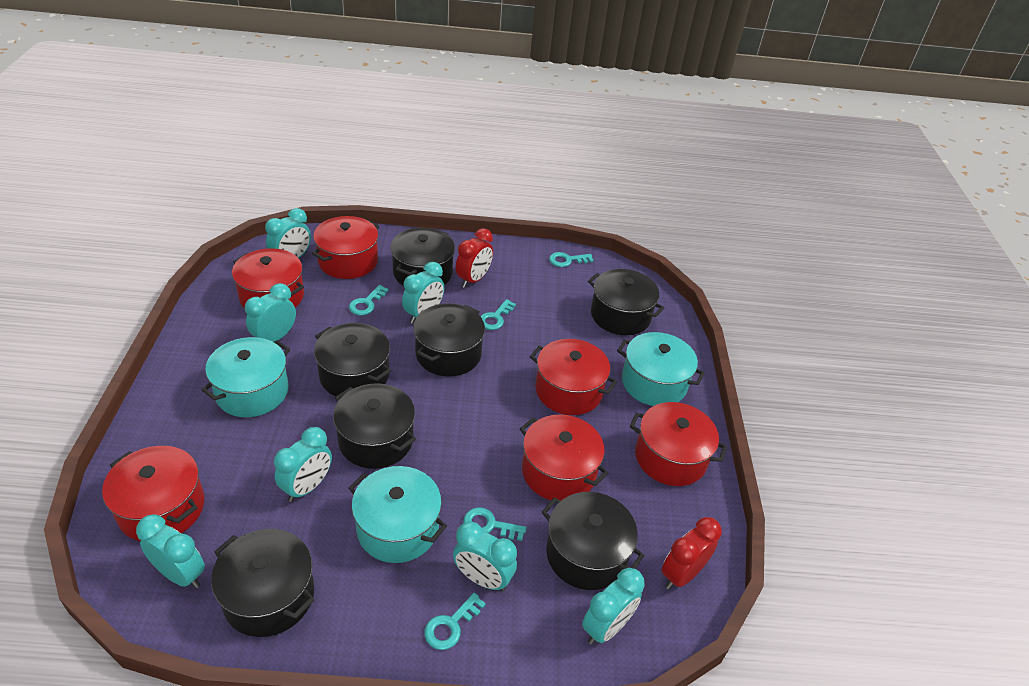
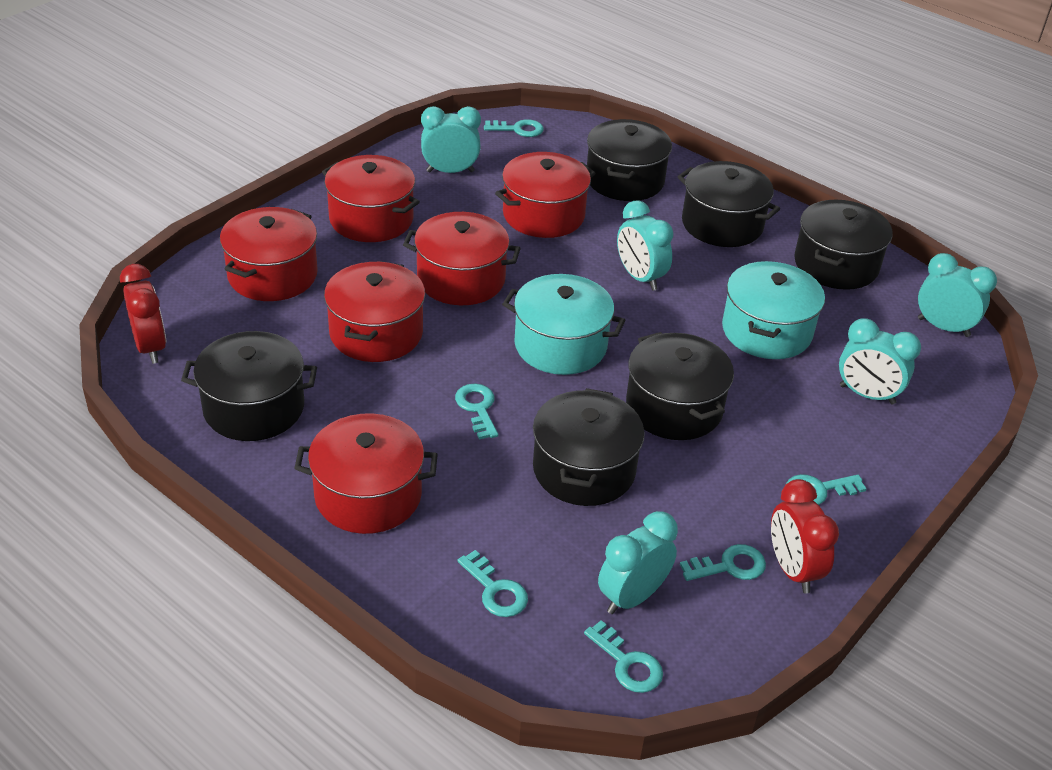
black pot: [211,529,314,637] [314,323,391,397] [333,383,416,469] [391,228,455,286] [413,303,485,377] [542,492,645,590] [588,269,664,335] = 7 -> [181,331,317,441] [533,388,645,506] [587,119,672,201] [626,332,734,440] [678,161,780,247] [794,199,892,290] = 6
turquoise clock: [136,514,205,588] [245,283,296,342] [265,208,311,258] [274,427,332,502] [402,262,444,324] [453,521,517,591] [582,568,645,645] = 7 -> [421,106,481,173] [598,511,678,614] [617,200,673,291] [839,318,921,404] [918,253,997,337] = 5
turquoise key: [349,285,389,315] [424,593,486,650] [463,507,527,541] [480,299,516,330] [549,252,594,267] = 5 -> [455,384,498,440] [458,550,528,617] [484,119,544,137] [584,620,663,693] [680,544,766,581] [786,474,866,505] = 6
turquoise pot: [201,337,290,417] [349,466,447,563] [617,332,705,406] = 3 -> [502,274,626,375] [722,261,825,359] = 2

